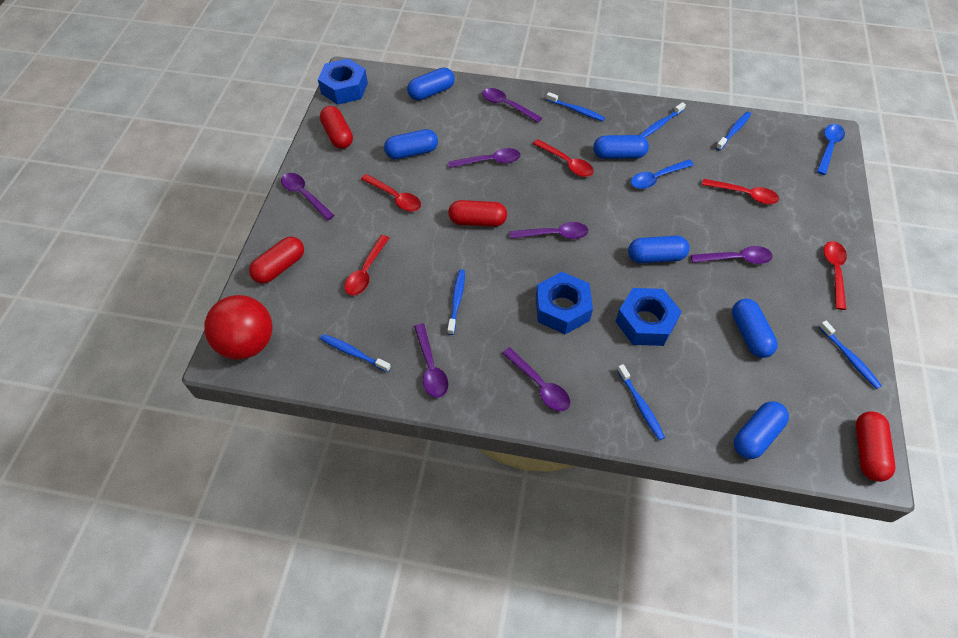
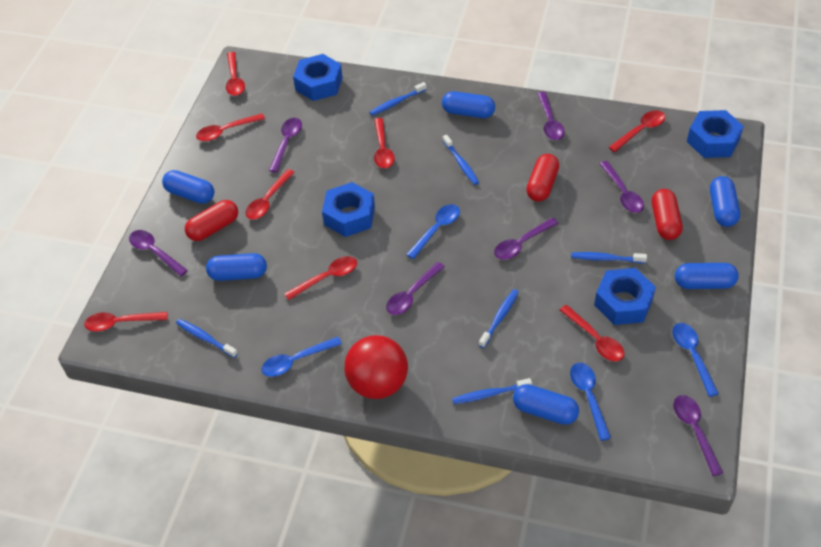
blue nut: [318,58,368,105] [536,272,593,334] [615,288,682,346] = 3 -> [293,54,343,101] [322,182,375,237] [594,268,656,325] [687,110,744,158] = 4
blue spoon: [631,159,694,189] [817,124,845,175] = 2 -> [261,337,342,377] [406,204,460,259] [570,363,611,441] [672,323,719,397] = 4
blue toothbrush: [320,334,391,372] [447,269,465,335] [546,92,605,121] [617,364,665,440] [640,102,686,137] [716,112,751,151] [819,321,882,389] = 7 -> [176,319,238,358] [369,82,427,116] [443,135,479,185] [452,378,532,404] [479,289,519,348] [571,252,647,263] = 6
red capsule: [249,236,304,284] [320,106,353,149] [448,200,507,227] [856,411,895,482] = 4 -> [185,200,238,241] [526,154,559,201] [652,189,683,240] = 3
red spoon: [344,235,389,296] [361,174,421,212] [533,139,594,177] [702,179,779,204] [824,241,847,310] = 5 -> [84,312,168,331] [196,113,265,141] [226,52,245,96] [246,169,295,220] [284,256,357,300] [374,118,395,168] [560,305,624,361] [608,110,665,152] = 8

